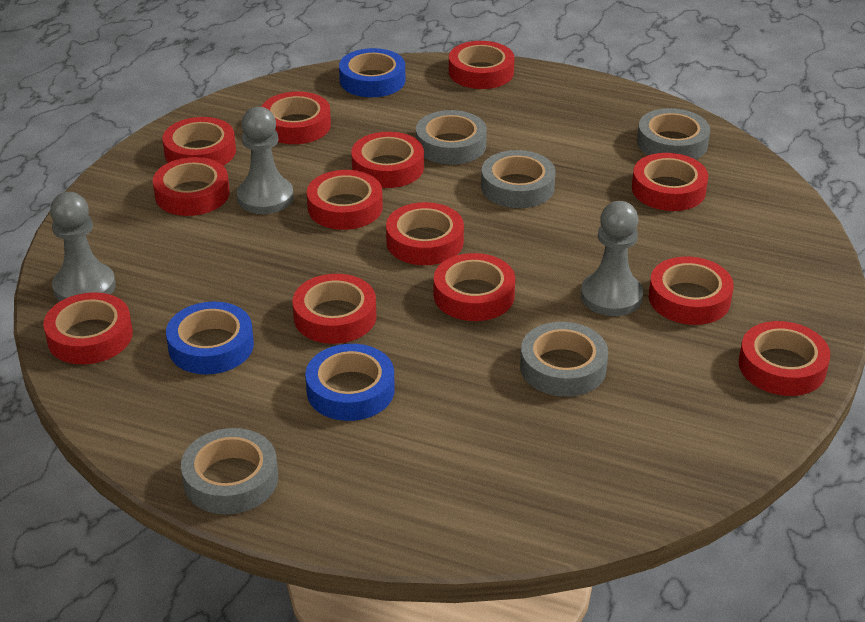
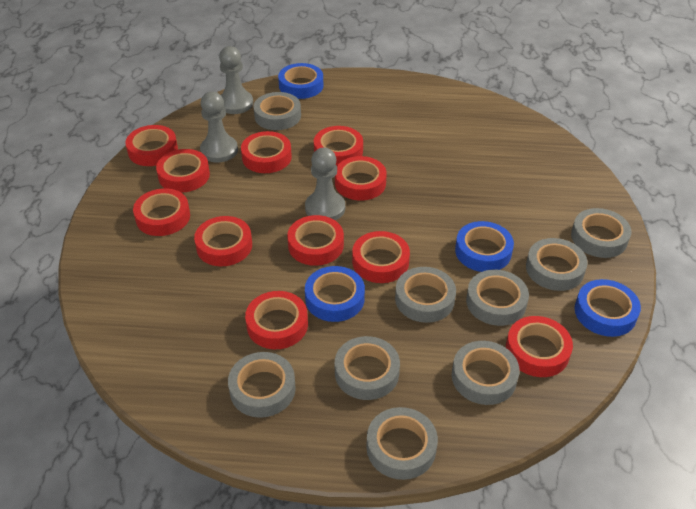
blue tape: [166,302,254,374] [305,344,395,421] [339,48,405,97] = 3 -> [278,63,324,99] [305,266,365,322] [455,221,514,272] [574,279,641,337] = 4
grey tape: [181,428,278,515] [416,110,487,165] [481,150,556,208] [520,322,608,397] [637,108,710,160] = 5 -> [228,352,296,418] [253,92,301,130] [335,336,400,400] [366,407,438,480] [395,267,456,323] [452,341,520,405] [466,270,529,326] [526,238,588,291] [571,208,631,258] = 9
red tape: [43,292,133,364] [153,157,230,216] [162,117,236,166] [262,91,331,144] [293,274,376,344] [307,170,383,230] [351,132,424,188] [386,202,464,265] [434,253,515,321] [449,41,515,89] [632,153,708,211] [649,257,734,325] [739,321,830,396] = 13 -> [125,125,178,166] [133,188,190,236] [156,149,210,193] [194,216,252,266] [241,131,292,173] [245,291,308,349] [287,215,344,266] [314,126,363,166] [335,156,387,201] [352,231,410,283] [506,316,573,377] = 11

